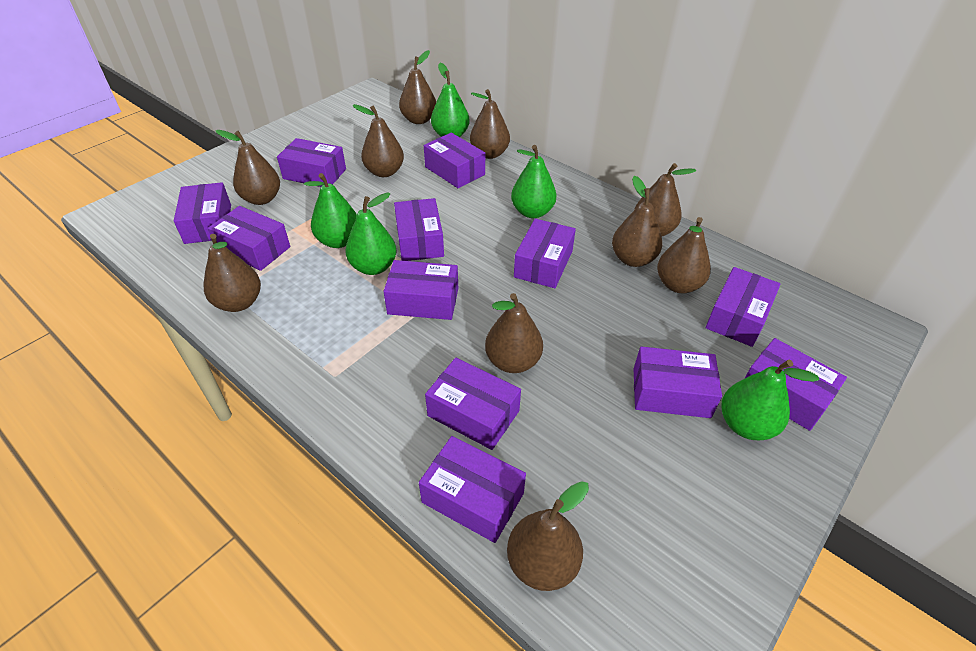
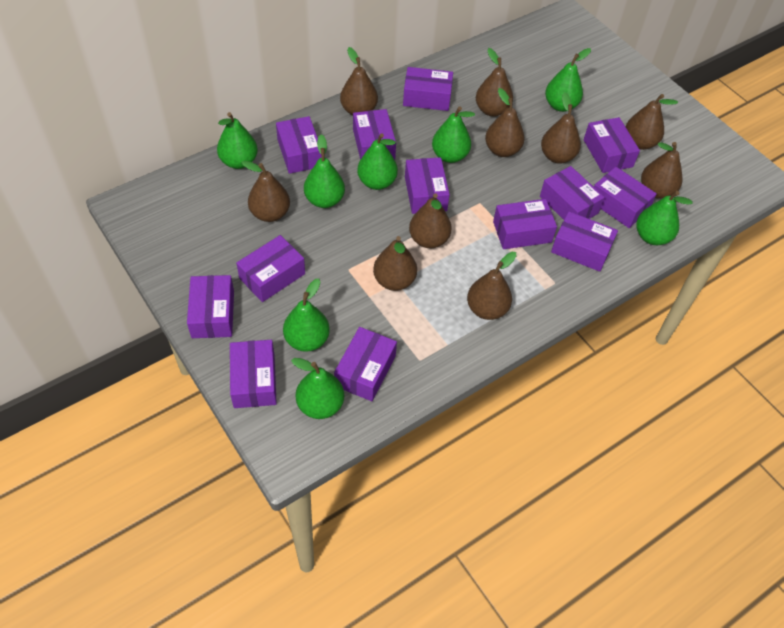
green pear: [304,173,357,248] [346,192,396,275] [431,63,470,137] [511,145,556,218] [721,360,819,440] = 5 -> [217,112,258,169] [283,278,330,352] [291,358,344,419] [304,134,345,208] [357,133,398,190] [432,106,475,163] [545,48,591,112] [636,191,693,245] = 8
purple box: [174,182,231,244] [208,206,290,271] [277,138,346,187] [383,260,458,320] [394,198,444,261] [419,436,526,543] [424,133,485,188] [425,358,521,450] [514,219,576,288] [633,346,722,418] [706,267,780,347] [745,338,847,431] = 12 -> [187,275,234,338] [230,340,277,408] [236,235,305,302] [276,116,322,174] [334,327,397,401] [353,109,396,160] [403,67,453,111] [405,157,450,214] [493,199,557,249] [540,166,605,220] [551,211,618,272] [584,117,640,173] [594,167,657,228] = 13

